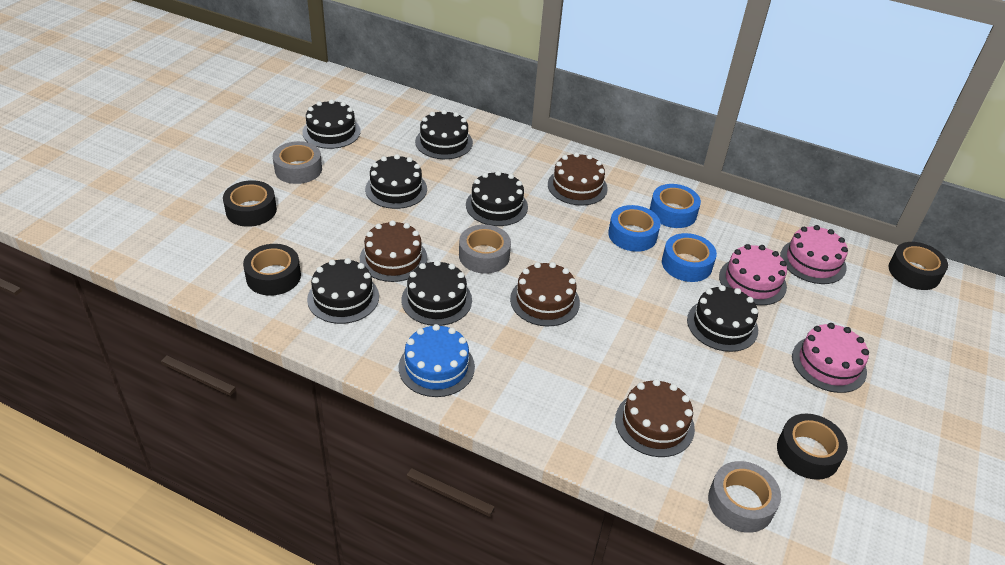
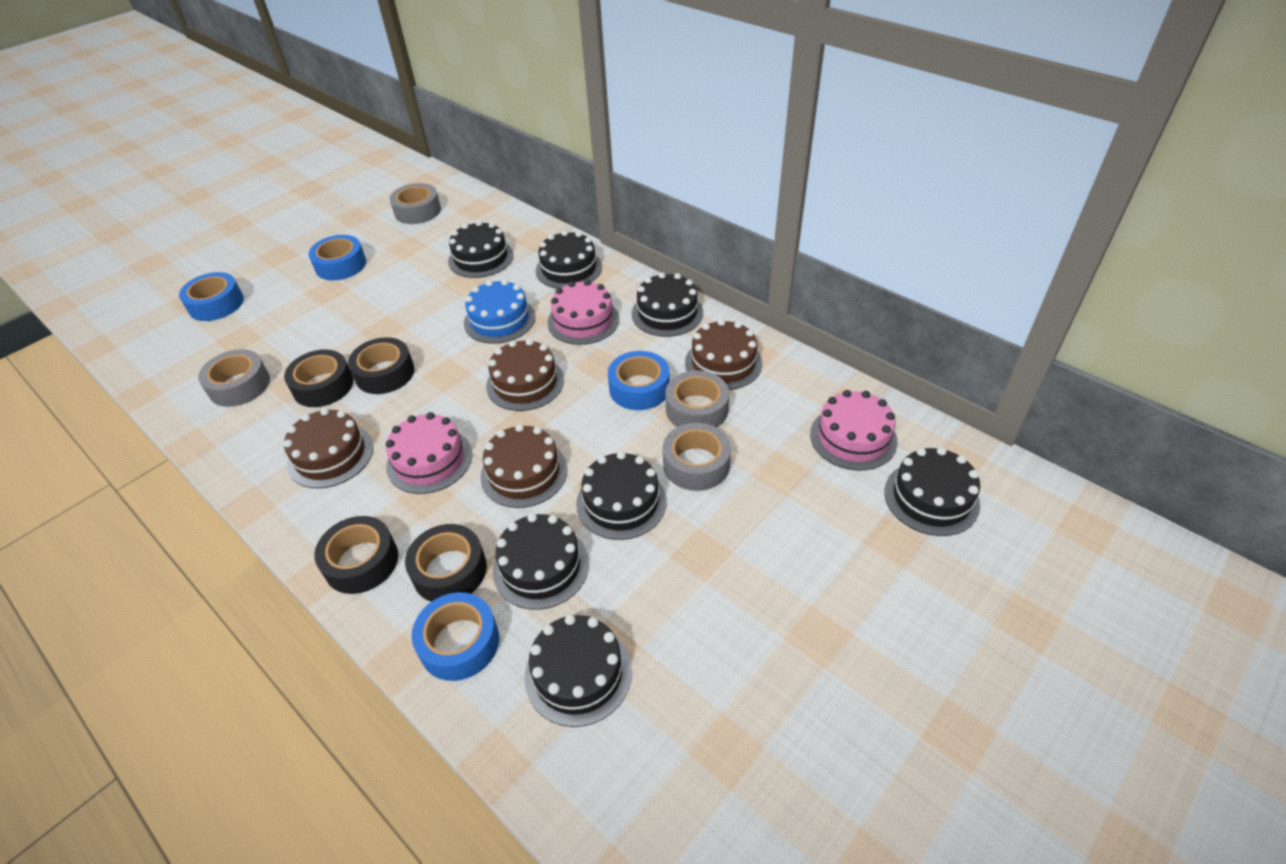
blue tape: [608,205,661,252] [650,184,701,228] [662,233,717,282] = 3 -> [179,272,244,321] [309,235,366,280] [412,592,499,681] [608,351,670,410] = 4
grey tape: [273,141,322,184] [459,225,511,274] [708,461,781,533] = 3 -> [198,349,270,407] [390,183,441,224] [663,423,731,491] [665,370,729,428] = 4

